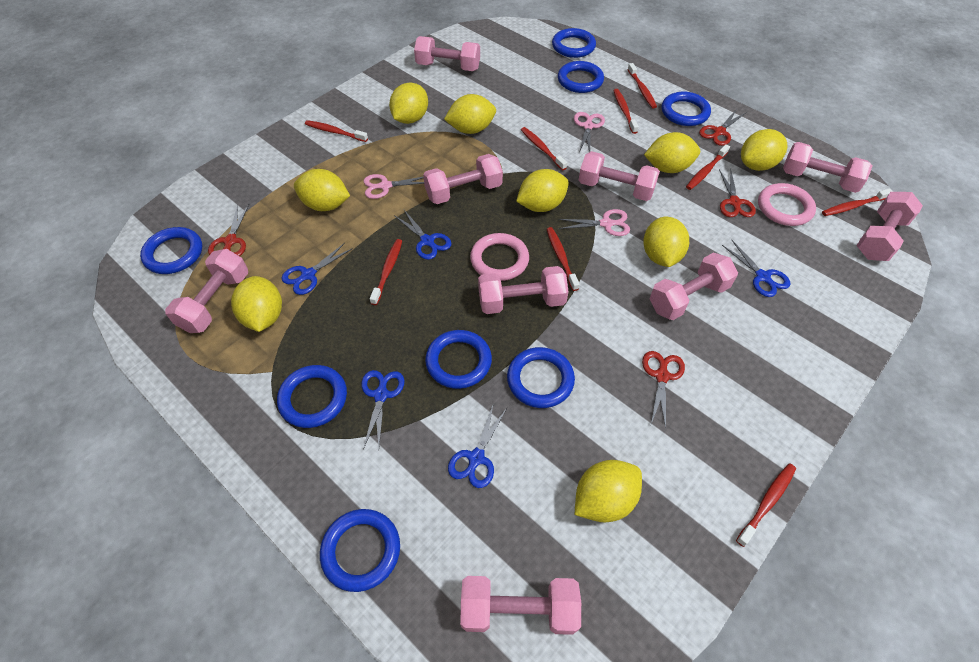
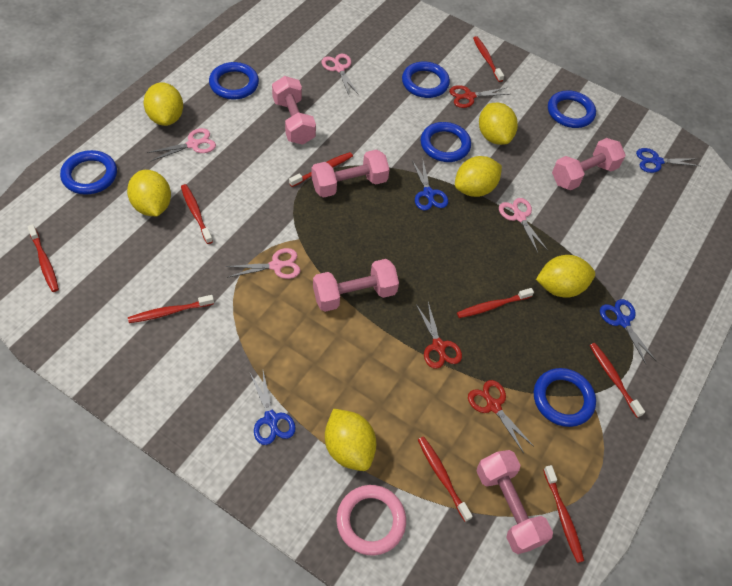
blue ring: [140,227,202,274] [277,365,347,428] [320,509,400,592] [425,330,492,389] [507,347,575,408] [552,28,596,58] [558,61,604,93] [662,92,711,126] = 8 -> [60,150,117,195] [209,62,259,99] [402,62,450,98] [421,122,471,162] [534,368,596,427] [548,90,596,128] = 6
blue scissors: [281,243,353,295] [362,370,405,449] [394,210,451,260] [448,403,507,488] [722,240,790,297] = 5 -> [250,371,296,445] [412,158,448,211] [600,299,657,364] [636,148,699,173] = 4
pink dumbbell: [165,249,248,333] [414,36,480,71] [423,154,503,204] [460,576,581,635] [478,266,569,314] [579,151,660,201] [649,253,738,320] [783,142,873,193] [856,192,923,261] = 9 -> [272,76,316,145] [311,149,390,198] [313,259,399,312] [477,450,553,554] [552,138,626,190] = 5
pink ring: [470,233,529,281] [758,183,816,226] = 2 -> [336,485,406,556] = 1
pink scissors: [364,174,424,199] [558,209,630,236] [574,112,605,152] = 3 -> [147,128,216,161] [225,248,301,279] [322,54,359,95] [499,198,548,253] = 4
red scissors: [208,205,249,256] [642,351,685,429] [699,110,745,146] [719,169,756,217] = 4 -> [416,302,462,369] [449,85,510,108] [468,380,533,453] = 3
yellow lemon: [231,276,282,332] [294,169,350,211] [389,82,428,124] [444,94,496,134] [516,169,569,212] [575,460,642,522] [643,217,689,267] [644,132,700,173] [741,129,787,171] = 9 -> [127,170,171,216] [144,83,183,126] [325,409,376,471] [455,156,502,197] [479,103,518,145] [536,255,595,297] = 6

